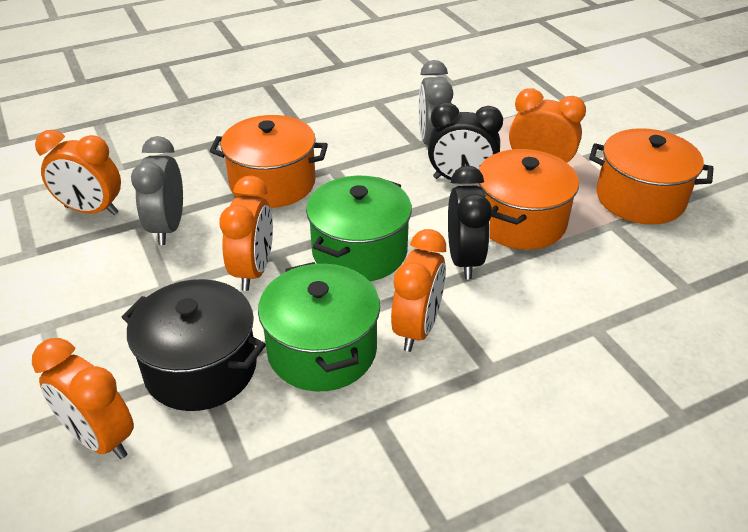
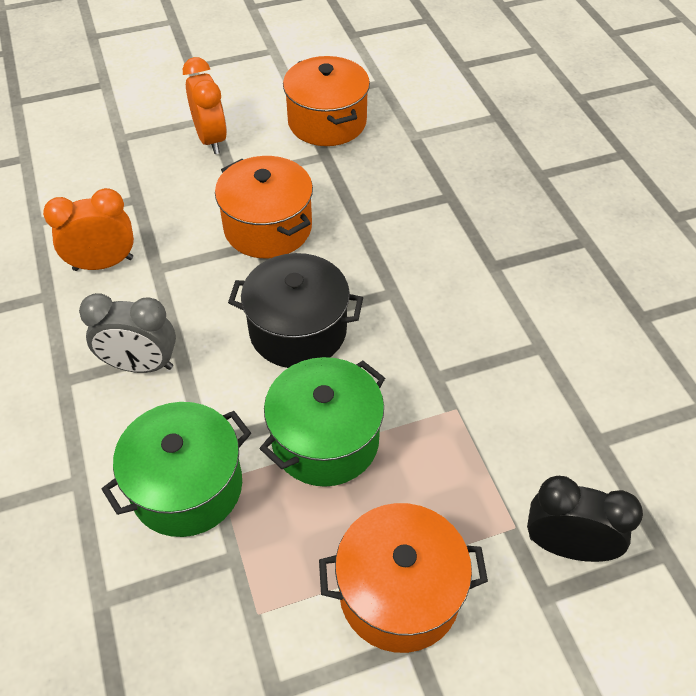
black clock: [428,102,503,180] [448,165,492,279] = 2 -> [527,476,643,562] = 1
grey clock: [131,136,183,245] [419,60,453,145] = 2 -> [79,293,176,373] = 1
orange clock: [32,338,134,459] [35,130,121,215] [219,176,273,291] [391,229,446,352] [509,88,586,163] = 5 -> [43,188,134,271] [183,57,227,154] = 2

